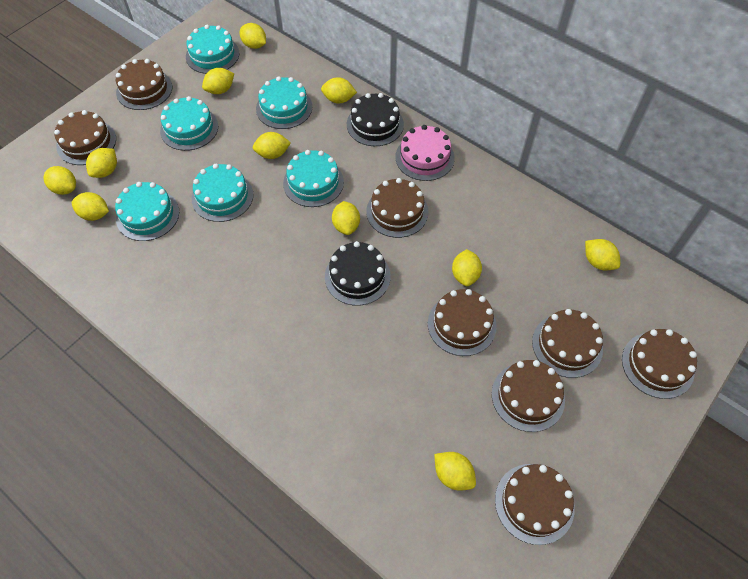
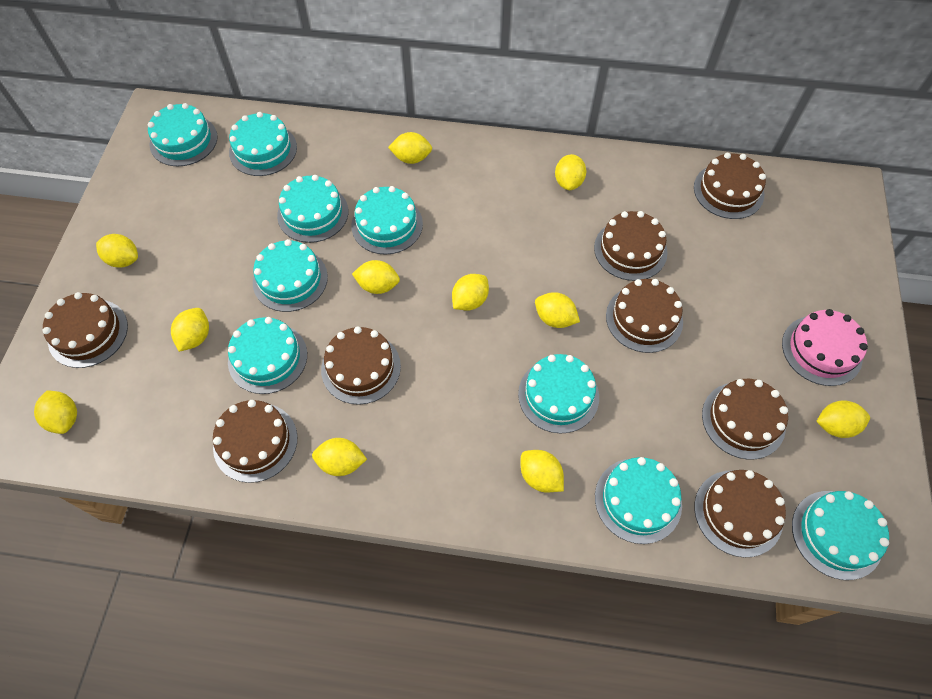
black cake: [325,241,391,306] [347,93,404,146] = 2 -> none = 0
turquoise cake: [115,182,179,241] [160,96,218,151] [186,25,239,74] [192,164,253,222] [256,76,312,129] [283,150,344,207] = 6 -> [148,103,218,166] [228,317,307,394] [229,112,297,176] [253,239,328,312] [277,175,348,243] [351,186,423,255] [518,354,599,434] [595,457,682,544] [792,491,889,580] = 9

